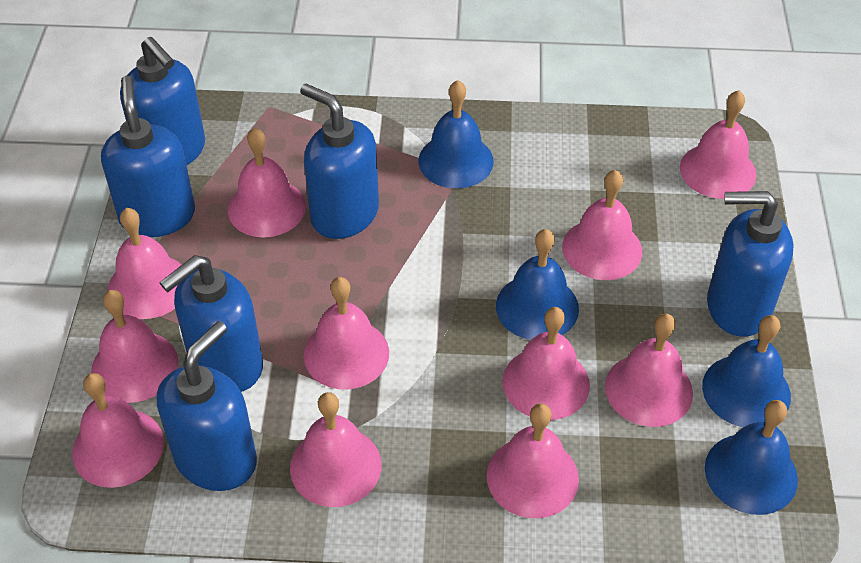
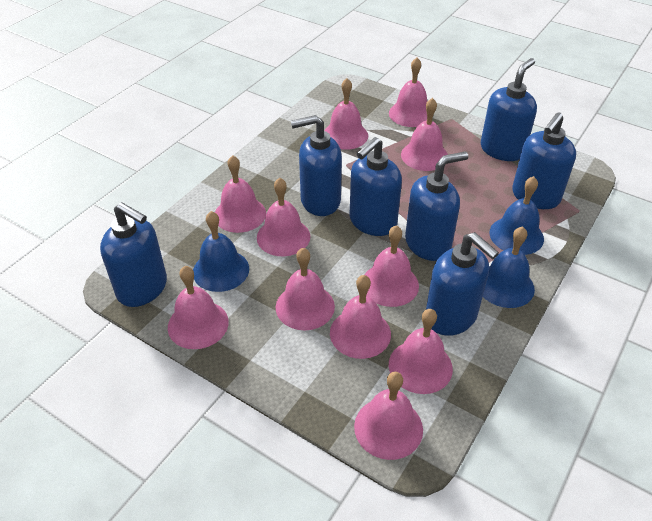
blue bell: [418,80,494,189] [496,229,579,340] [702,315,791,427] [705,400,798,515] = 4 -> [193,211,249,292] [483,226,535,308] [489,176,544,255] = 3
blue soap dispenser: [101,76,195,237] [120,37,205,166] [157,321,257,491] [159,255,263,392] [300,84,379,239] [707,191,794,337] = 6 -> [100,202,167,307] [291,115,342,216] [349,137,402,236] [405,152,468,261] [426,232,499,336] [481,58,537,161] [512,112,576,209] = 7

